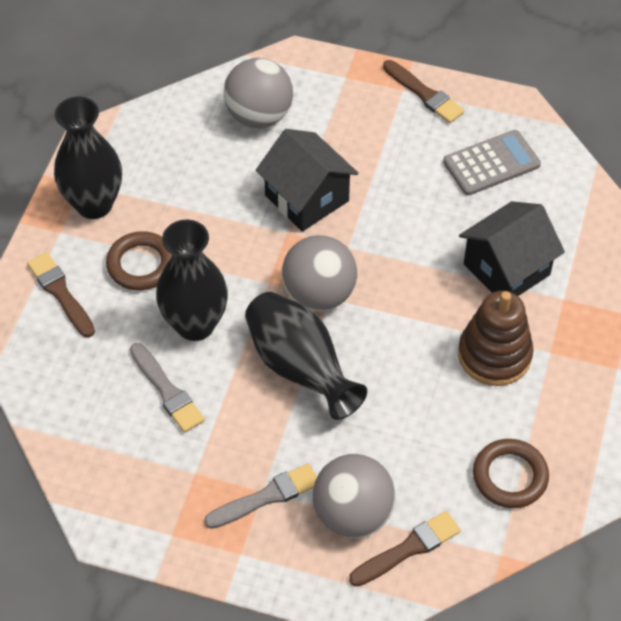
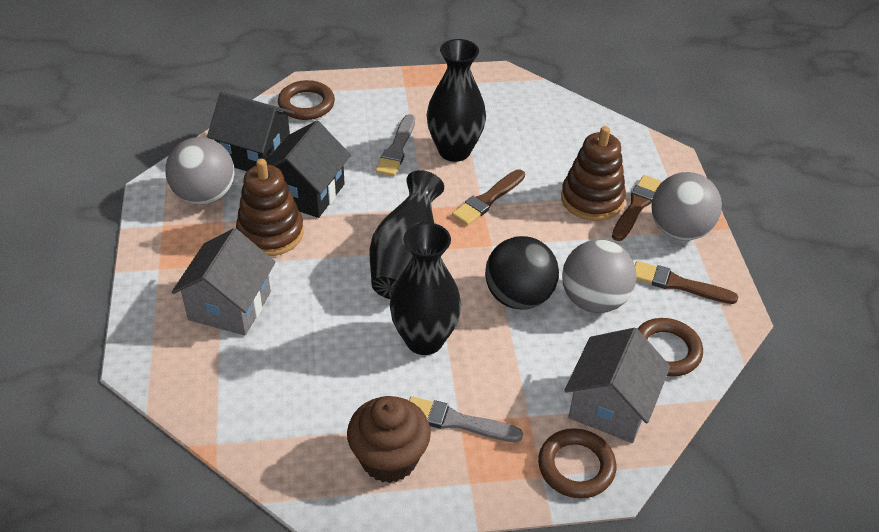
black ball: none = 0 -> [485,236,559,310] = 1
brown cupcake: none = 0 -> [347,396,431,483] = 1
brown ring: [106,231,172,290] [473,439,549,508] = 2 -> [278,80,335,120] [538,428,616,498] [637,318,703,377] = 3
brown stacking toy: [458,291,534,386] = 1 -> [236,159,304,256] [561,126,626,221] = 2
grey calculator: [443,130,541,196] = 1 -> none = 0
grey house: none = 0 -> [172,228,276,336] [564,328,670,443] = 2

